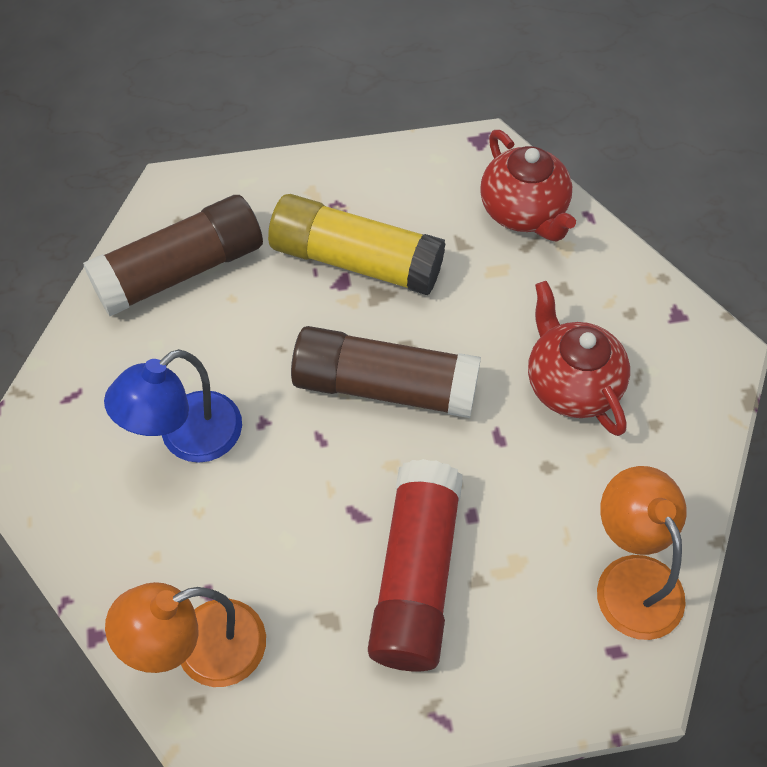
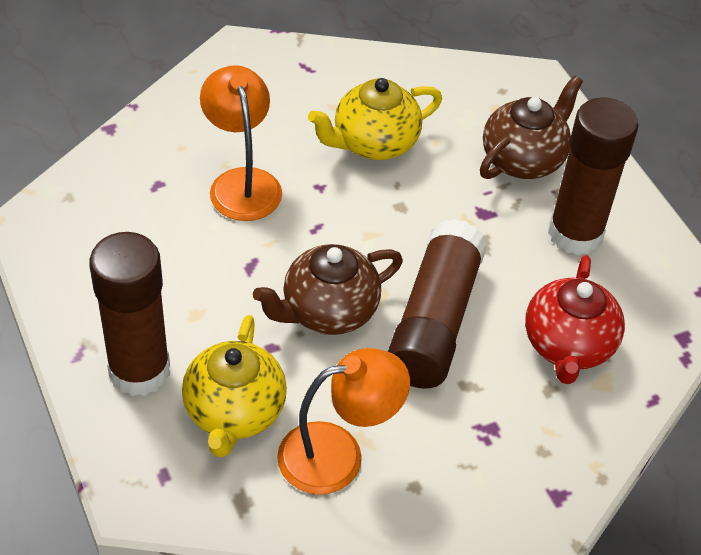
blue lamp: [104,349,242,463] = 1 -> none = 0
brown glue stick: [83,195,263,316] [291,326,481,418] = 2 -> [89,232,170,396] [388,219,487,389] [548,97,639,255] = 3
brown teapot: none = 0 -> [253,244,403,335] [480,75,583,179] = 2
red glue stick: [368,459,463,672] = 1 -> none = 0
red teapot: [480,130,576,242] [528,281,630,436] = 2 -> [525,255,625,384] = 1
yellow glue stick: [268,194,446,295] = 1 -> none = 0
yellow teapot: none = 0 -> [182,315,287,458] [308,78,442,160] = 2

